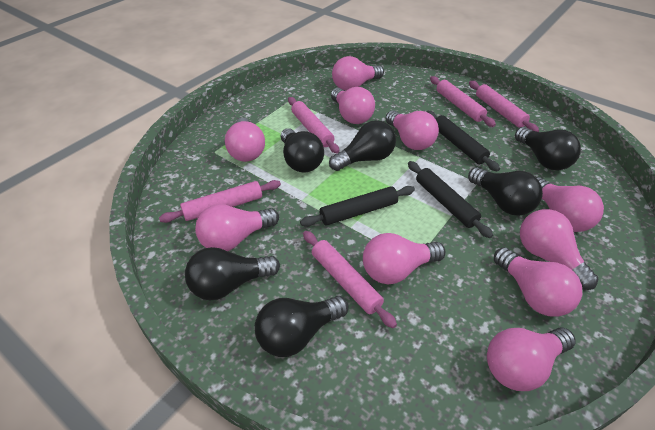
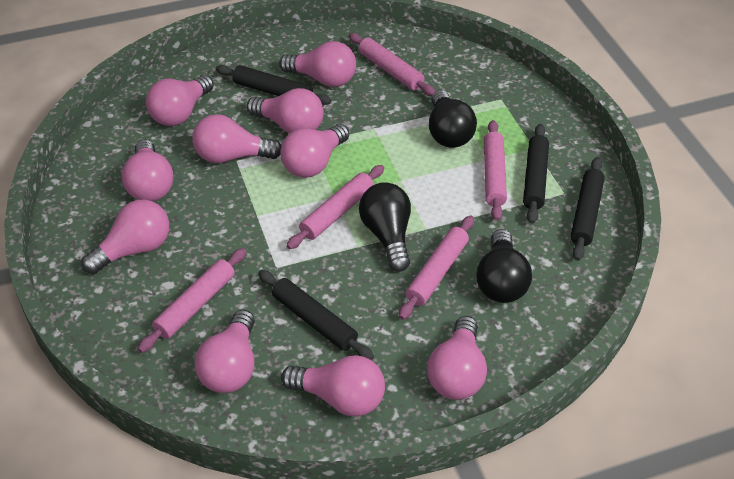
black light bulb: [185,247,280,300] [255,296,348,357] [281,128,324,173] [329,120,396,171] [468,167,543,216] [515,127,581,170] = 6 -> [359,182,411,272] [429,90,477,148] [476,229,532,303] = 3
black rolling pin: [300,186,415,227] [408,161,493,238] [426,111,500,171] = 3 -> [216,65,331,105] [258,270,374,360] [523,124,549,224] [570,157,605,261] = 4

